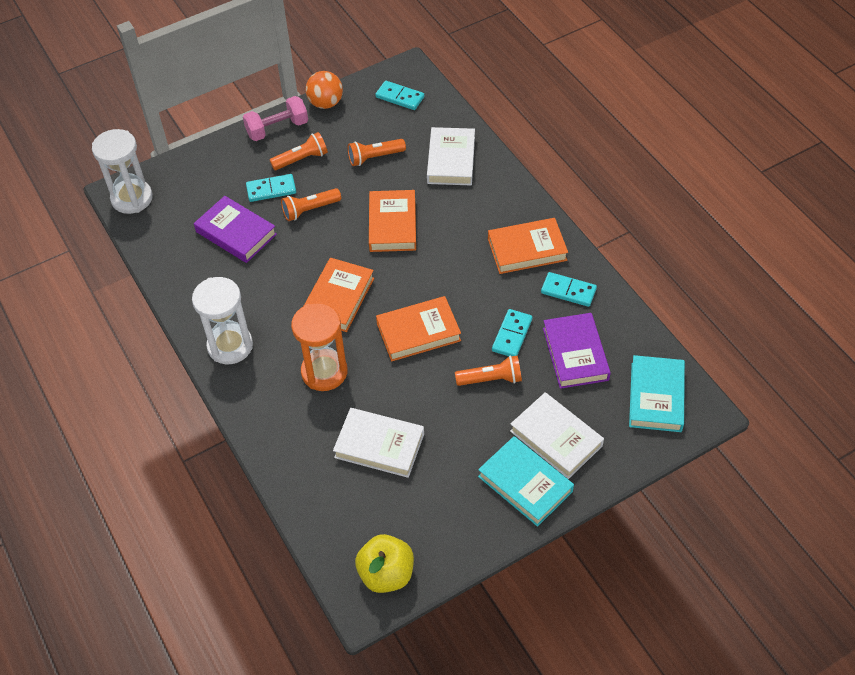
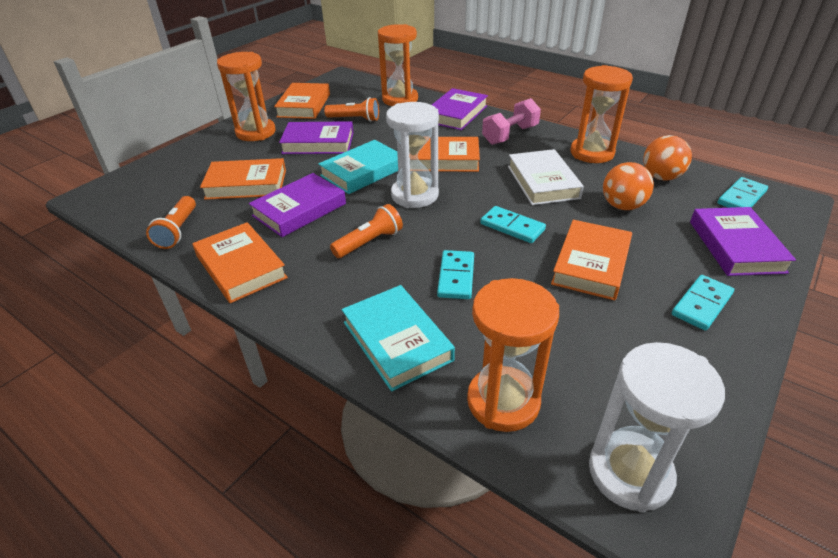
orange ball: [305,71,343,109] = 1 -> [603,162,654,210] [643,135,692,180] = 2
orange book: [303,258,374,332] [369,190,416,252] [376,296,461,361] [488,218,568,274] = 4 -> [192,222,288,303] [200,158,286,200] [274,83,330,119] [409,137,480,172] [551,220,632,300] = 5
orange flashlight: [270,132,328,170] [281,188,341,221] [348,139,406,166] [455,355,522,386] = 4 -> [146,196,196,249] [324,97,379,122] [330,204,403,258] = 3
orange hourglass: [291,303,348,391] = 1 -> [217,52,276,141] [378,24,418,106] [467,278,559,432] [571,65,633,163] = 4
purple book: [194,196,277,263] [543,313,611,389] = 2 -> [249,173,346,237] [279,121,353,154] [432,88,488,130] [690,207,796,276] = 4
white book: [333,408,424,478] [427,127,475,185] [510,392,604,479] = 3 -> [508,149,584,205] = 1
yellow apple: [355,534,414,593] = 1 -> none = 0

